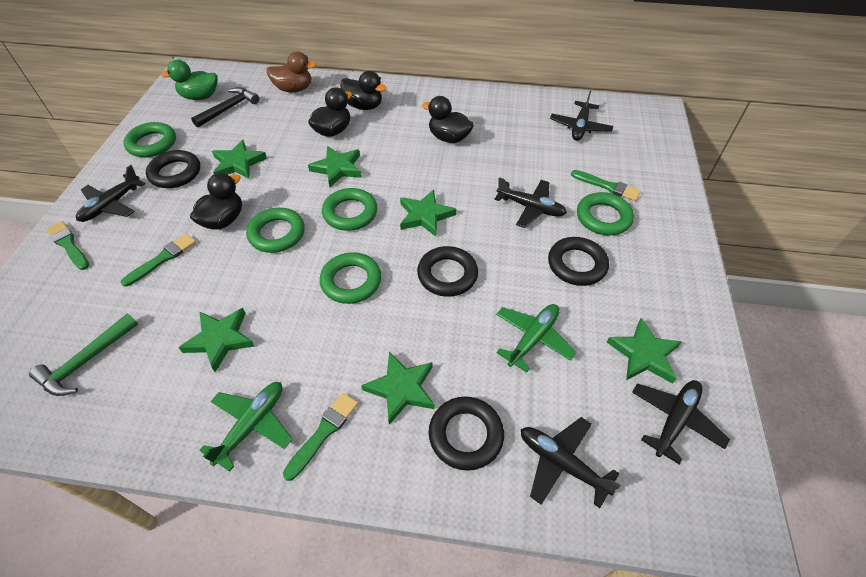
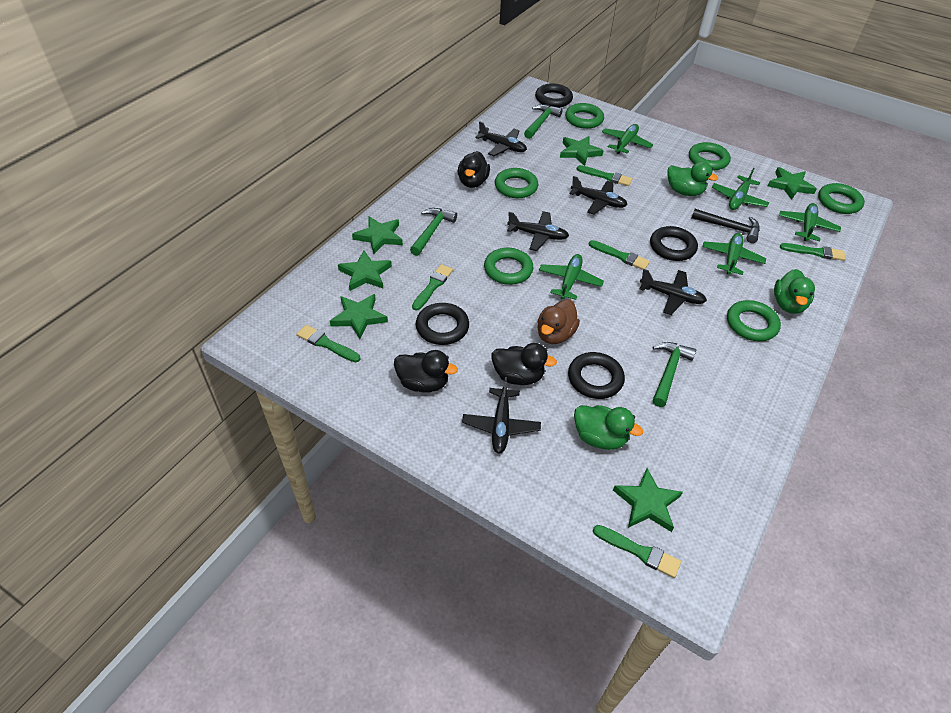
black duck: [190,173,242,230] [308,87,352,137] [340,71,387,110] [422,96,474,143] = 4 -> [394,350,458,393] [458,151,490,188] [492,343,557,385] = 3
green brush: [46,221,89,270] [121,234,196,287] [283,393,358,481] [571,170,641,201] = 4 -> [296,325,360,362] [412,264,453,311] [577,165,633,186] [589,240,650,270] [593,525,681,578] [780,243,846,261] = 6
green duck: [161,60,218,100] = 1 -> [574,405,643,450] [667,161,718,196] [774,269,815,314] = 3
green hammer: [29,313,138,396] = 1 -> [410,208,457,256] [524,104,563,139] [652,342,696,407] = 3
green plane: [199,382,292,472] [496,304,577,373] = 2 -> [539,254,604,300] [602,124,653,154] [702,233,766,275] [712,168,770,210] [779,203,841,242] = 5
green ring: [123,122,176,157] [246,208,305,253] [320,252,381,304] [322,188,377,231] [577,192,634,235] = 5 -> [484,248,533,285] [495,168,538,198] [565,103,604,129] [689,142,731,170] [727,300,781,341] [818,183,865,214] = 6

